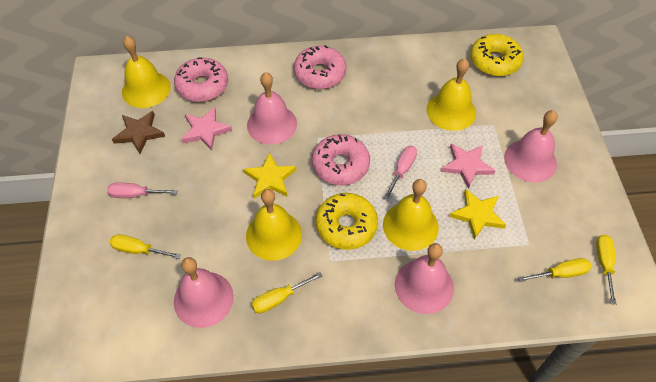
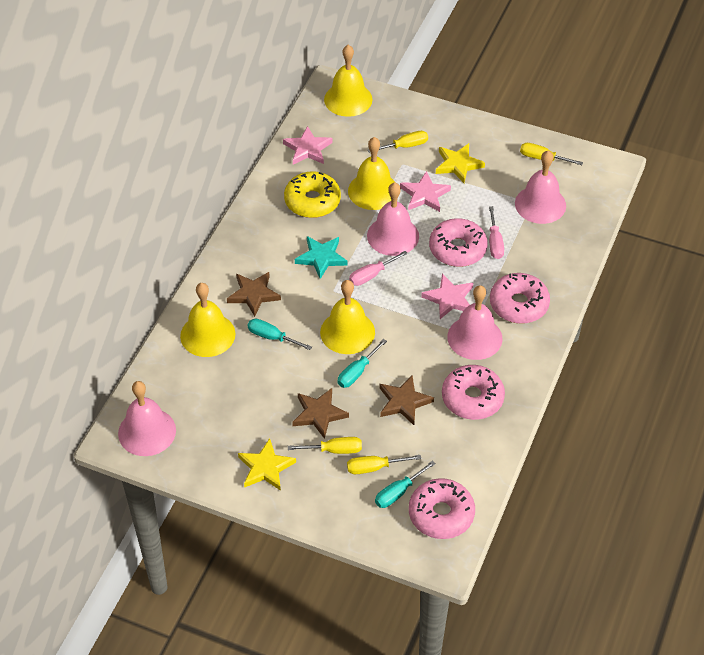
brown star: [112,111,165,154] = 1 -> [227,272,281,317] [292,388,349,439] [379,375,434,425] = 3
pink donut: [174,58,228,102] [294,45,346,89] [312,134,370,186] = 3 -> [409,478,475,539] [429,218,488,267] [442,365,505,420] [490,273,550,324] = 4
pink star: [181,107,232,151] [441,143,496,189] = 2 -> [283,126,333,165] [400,171,451,212] [421,273,473,319] = 3
turquoise screwdriver: none = 0 -> [248,319,312,350] [338,339,387,388] [375,460,436,508] = 3
turquoise star: none = 0 -> [295,236,348,279] = 1
yellow donut: [316,193,378,250] [470,34,524,76] = 2 -> [284,171,341,218] = 1

